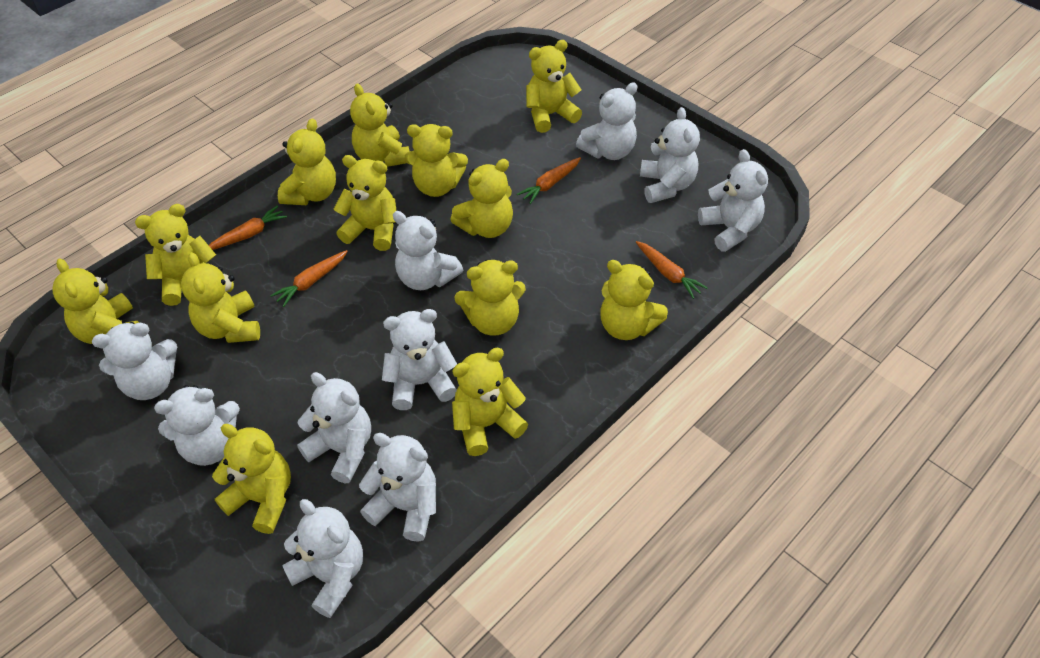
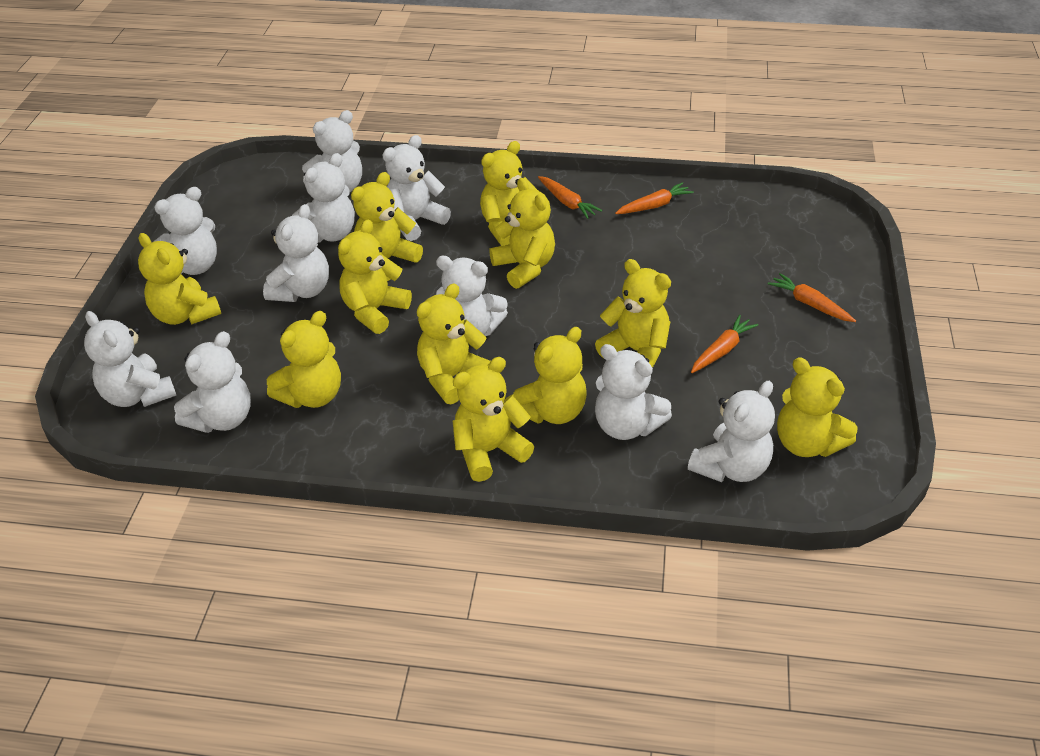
yellow teddy bear: [52,258,139,344] [135,204,216,306] [181,252,260,343] [212,424,291,534] [278,119,336,205] [334,155,396,251] [350,83,410,167] [405,124,468,197] [450,159,513,238] [452,348,528,456] [455,260,526,336] [526,40,582,133] [600,260,668,340] = 13 -> [138,233,221,325] [267,311,341,408] [338,220,412,334] [351,172,423,281] [417,283,491,404] [452,357,534,482] [480,141,537,246] [489,178,555,289] [513,327,587,424] [595,259,671,368] [777,357,857,457] = 11

